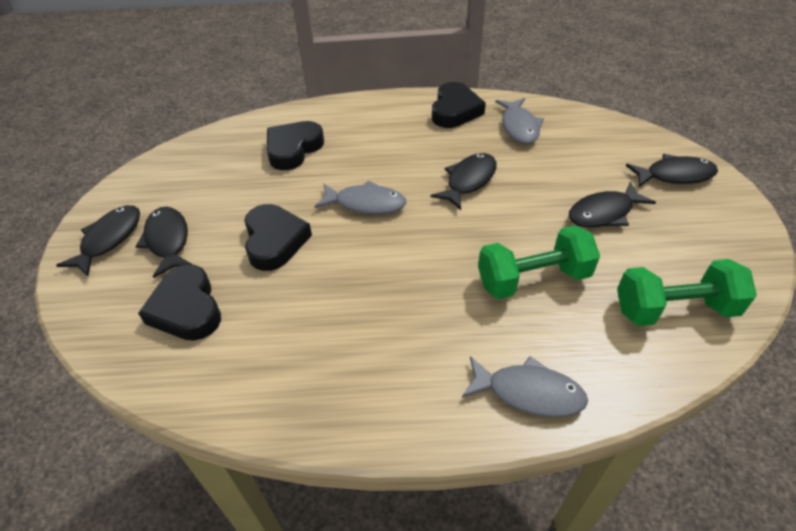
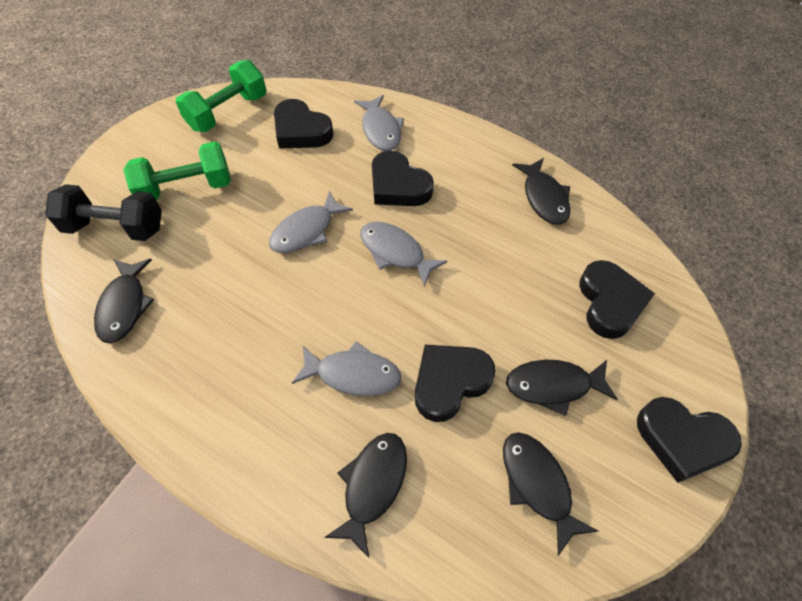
black dumbbell: none = 0 -> [45,184,162,241] = 1
black heart: [138,264,221,341] [244,204,312,271] [267,121,324,170] [432,82,486,128] = 4 -> [274,99,333,149] [372,151,434,206] [415,345,496,422] [579,260,655,339] [637,397,742,483] = 5
grey fish: [314,181,406,215] [462,356,588,417] [496,98,544,144] = 3 -> [269,190,353,253] [292,341,401,396] [354,95,404,151] [360,222,447,287] = 4

